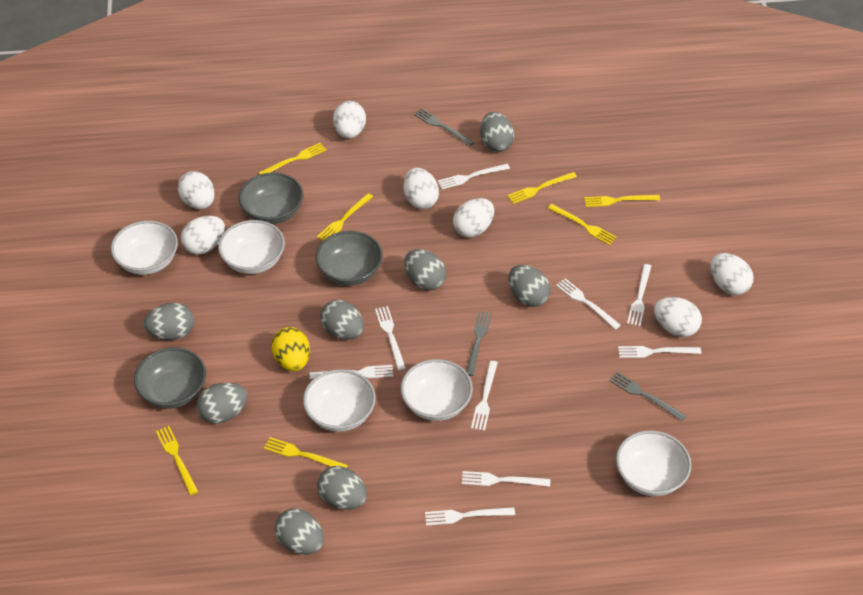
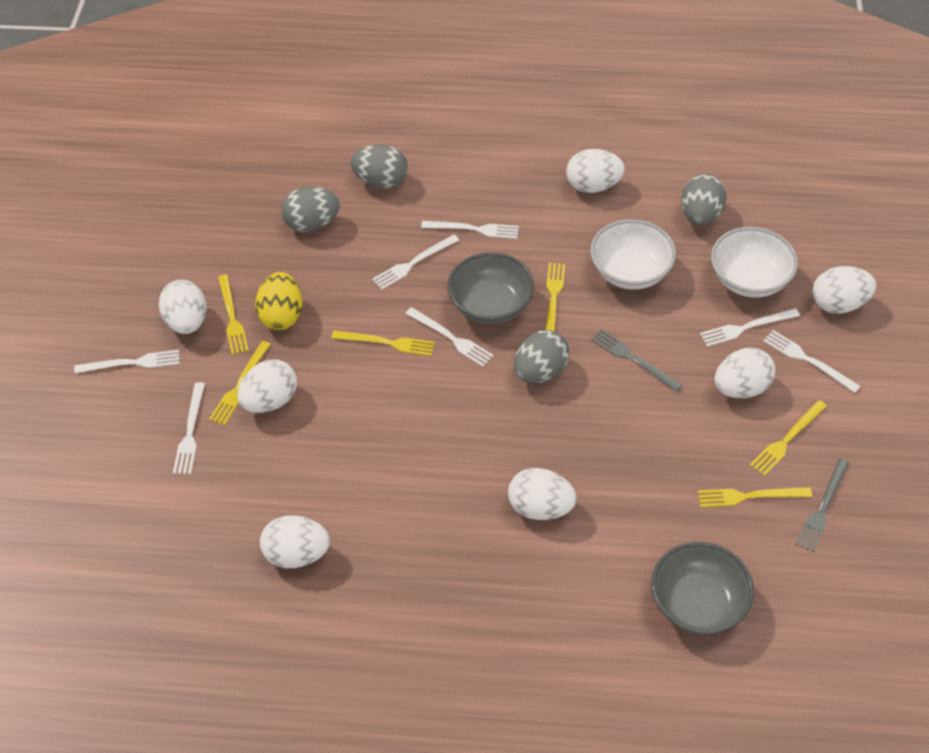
grey bowl: [134,347,206,409] [239,172,303,224] [316,231,383,286] = 3 -> [447,252,534,324] [651,542,754,635] = 2
grey egg: [144,303,194,340] [197,383,248,424] [275,508,324,555] [317,466,367,510] [320,300,364,340] [405,249,446,290] [480,112,514,152] [508,265,551,307] = 8 -> [281,187,340,232] [351,144,408,188] [514,330,570,383] [681,174,727,225] = 4
grey fork: [414,108,474,146] [466,311,492,376] [609,372,686,421] = 3 -> [591,329,683,392] [796,459,850,552] = 2
white bowl: [111,221,178,275] [218,220,285,274] [303,369,376,432] [401,359,473,421] [616,430,692,496] = 5 -> [590,219,676,290] [711,227,798,298] = 2
white fork: [310,365,393,379] [375,306,406,370] [425,507,515,526] [438,164,510,189] [462,471,550,487] [471,361,498,431] [556,278,621,330] [618,346,701,358] [627,264,651,326] = 9 -> [74,350,180,373] [173,382,205,474] [372,235,459,290] [405,307,494,367] [421,221,519,239] [700,308,800,347] [763,330,860,393] = 7
yellow fork: [156,426,198,495] [258,143,326,175] [264,437,348,468] [317,193,373,241] [507,172,577,204] [548,204,617,245] [584,195,660,207] = 7 -> [209,341,271,425] [218,274,249,355] [331,330,435,356] [545,263,565,332] [698,487,812,507] [750,400,827,476] = 6

